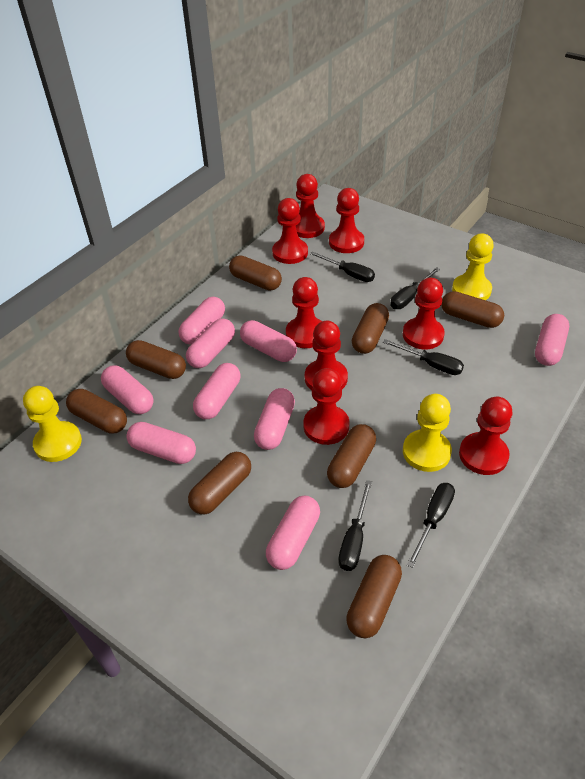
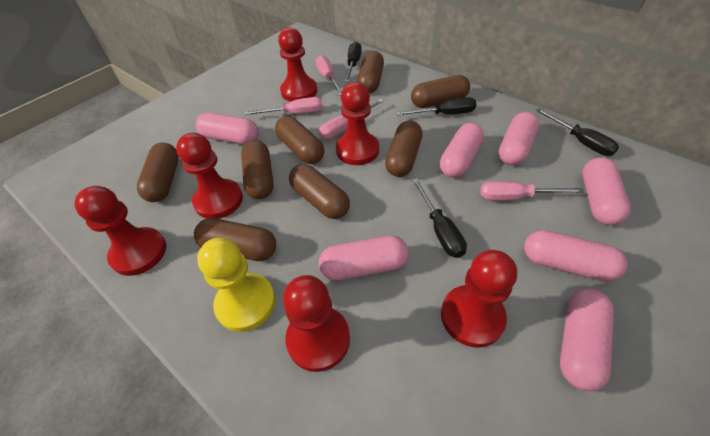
black screwdriver: [310,251,375,282] [338,480,372,571] [383,339,464,375] [390,267,440,309] [407,483,455,568] = 5 -> [345,42,362,82] [396,97,476,116] [412,178,467,258] [536,108,619,156] = 4
pink capsule: [101,365,154,414] [126,422,196,464] [178,297,225,345] [186,318,235,368] [193,363,240,419] [240,320,297,362] [254,388,295,450] [266,496,320,570] [535,314,569,366] = 9 -> [196,113,259,145] [319,235,409,281] [440,123,484,178] [499,112,539,165] [524,230,627,281] [560,288,614,391] [582,157,631,225] = 7
pink screwdriver: none = 0 -> [244,97,323,115] [315,55,342,96] [319,99,383,139] [480,181,584,201] = 4
red pawn: [272,198,308,264] [286,277,322,348] [296,174,325,238] [303,368,349,445] [305,321,348,390] [329,188,364,253] [403,278,445,349] [459,397,512,475] = 8 -> [74,186,166,276] [176,133,243,219] [278,27,317,102] [283,275,350,372] [336,82,379,165] [441,250,517,347] = 6
yellow pawn: [23,386,82,462] [403,394,452,472] [452,233,494,300] = 3 -> [197,238,275,332] = 1

